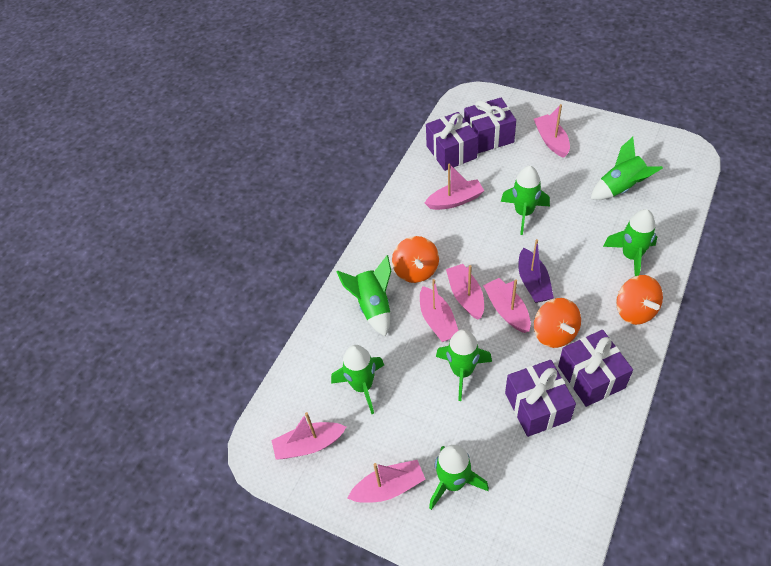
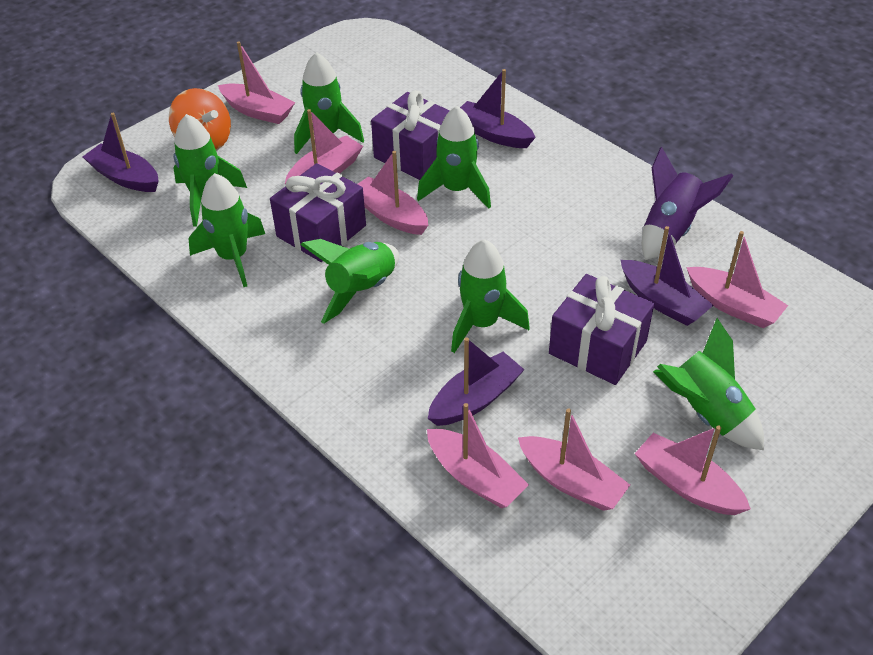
orange spinning top: [392,236,439,283] [534,298,581,348] [616,275,663,325] = 3 -> [169,88,231,151] = 1
purple boat: [518,239,554,303] = 1 -> [83,113,159,192] [428,337,524,426] [460,69,536,148] [621,226,713,326] = 4
purple gift: [426,112,478,171] [464,98,516,153] [505,360,576,437] [558,330,633,407] = 4 -> [270,163,366,262] [371,90,450,180] [549,274,654,385] = 3
purple rocket: none = 0 -> [642,147,733,260] = 1

